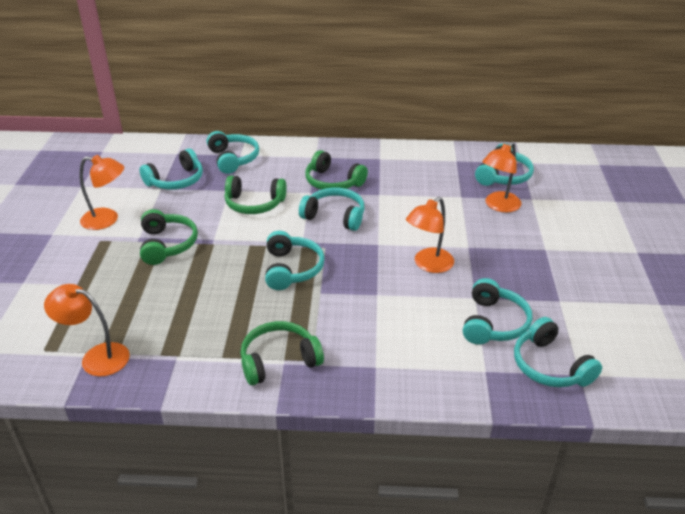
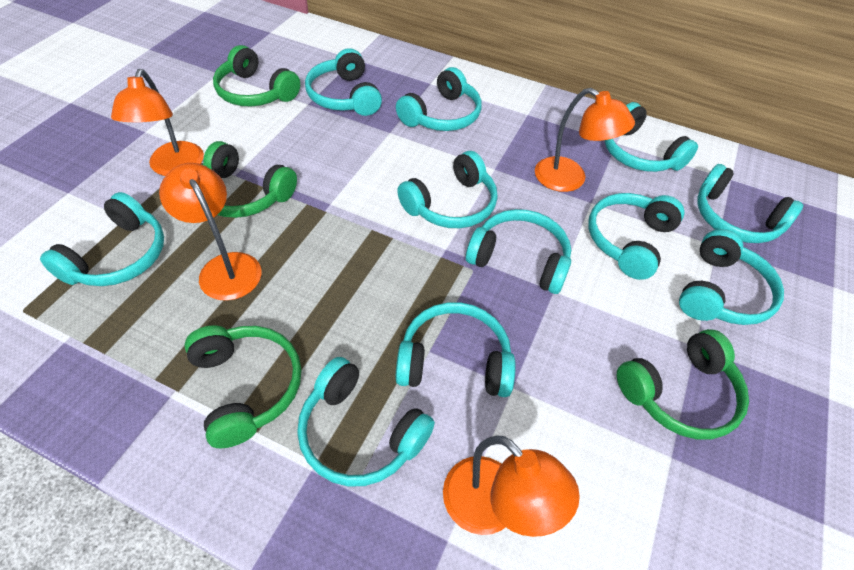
turquoise headphones: [139,149,203,190] [207,131,259,174] [265,231,325,290] [299,188,364,231] [463,278,532,345] [475,143,534,186] [514,317,602,387] = 7 -> [40,192,164,286] [297,357,435,487] [305,48,382,116] [395,302,516,397] [396,67,481,131] [397,151,497,228] [466,209,571,294] [588,193,684,280] [604,102,698,172] [679,229,784,325] [697,164,803,243] = 11

